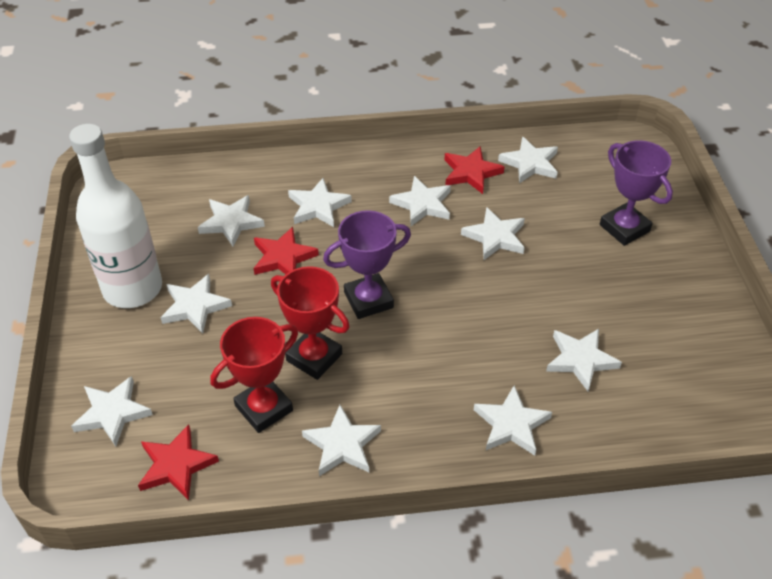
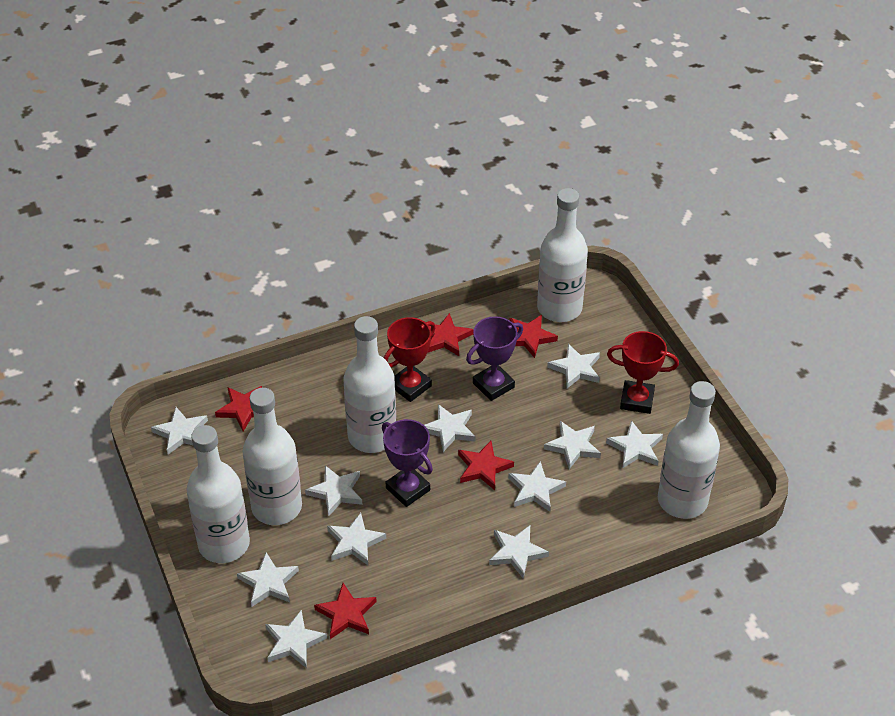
red star: [138,424,219,500] [253,227,319,275] [444,146,505,194] = 3 -> [215,386,262,431] [314,583,377,639] [428,313,473,356] [458,441,514,490] [510,315,558,358] = 5
white bottle: [69,124,162,308] = 1 -> [187,425,250,563] [242,388,302,525] [344,316,396,453] [537,188,588,322] [658,381,720,519] = 5
white star: [71,376,153,447] [160,274,232,334] [198,195,265,247] [288,178,352,227] [302,405,381,476] [389,176,451,226] [461,207,525,260] [474,385,552,456] [498,137,558,183] [546,329,622,391] = 10 -> [151,407,208,455] [237,552,299,607] [265,610,327,669] [305,466,362,517] [327,513,386,565] [424,404,476,452] [489,525,549,578] [508,461,566,512] [544,421,601,469] [547,344,600,388] [606,420,663,469] = 11

